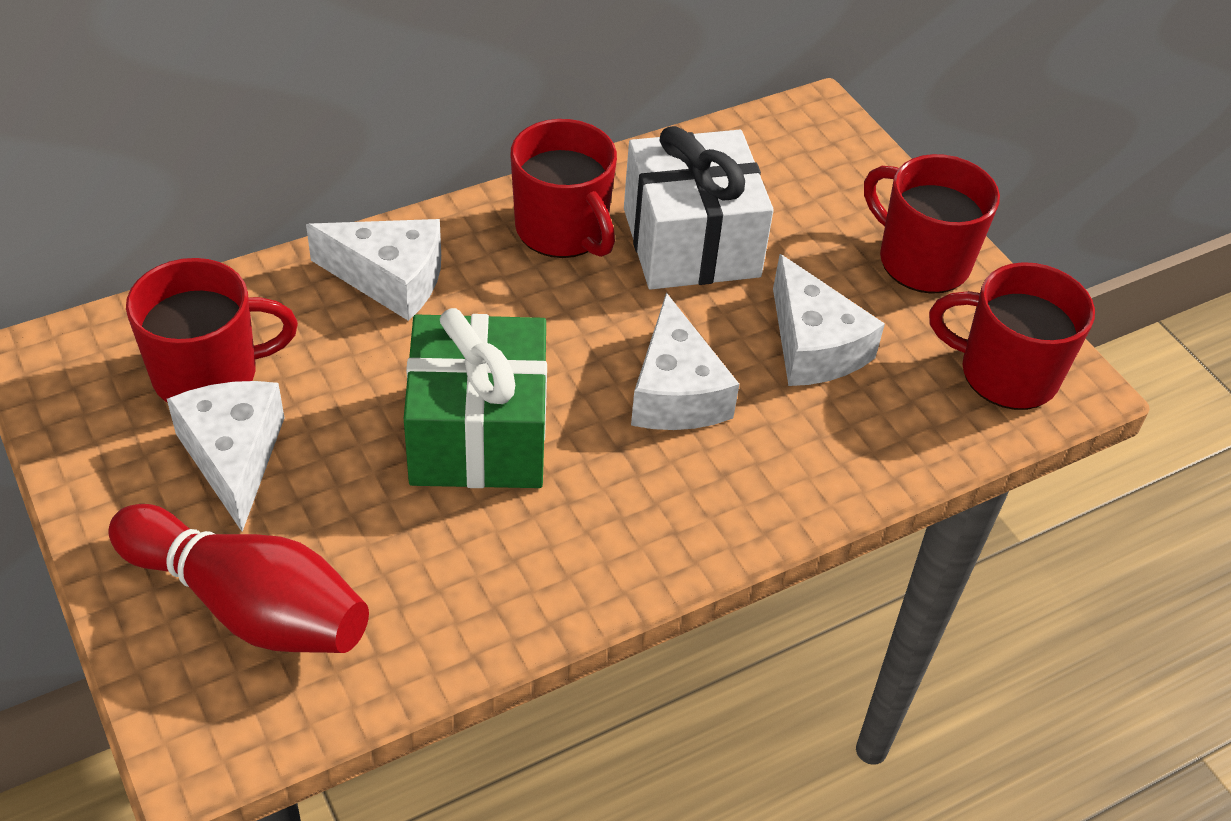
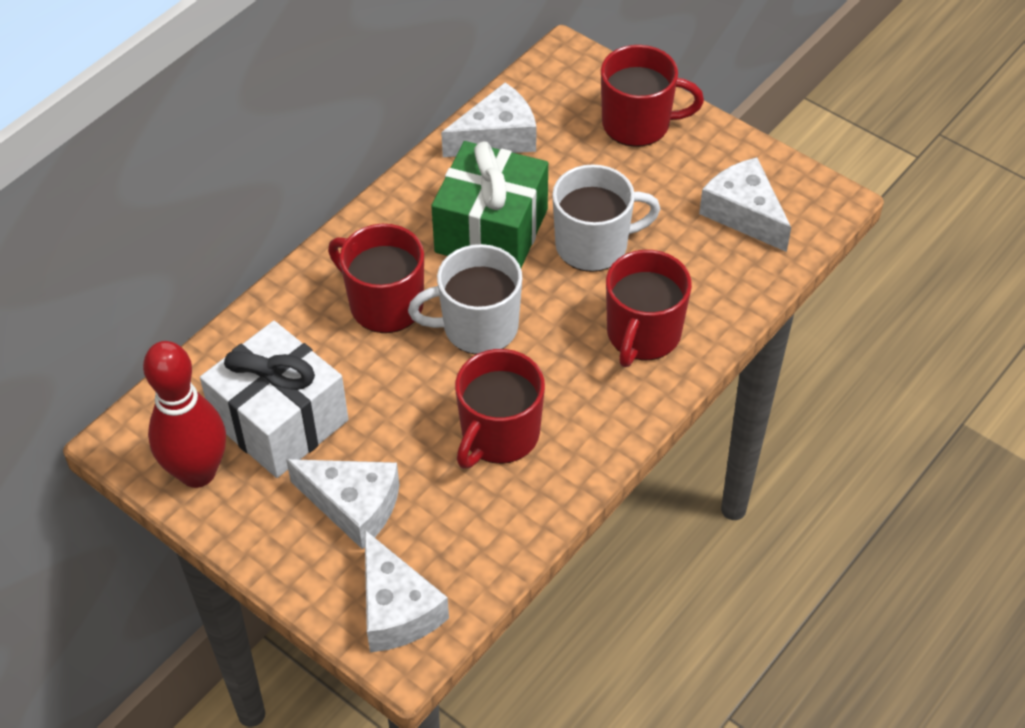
white mug: none = 0 -> [408,244,522,355] [552,164,660,272] = 2

